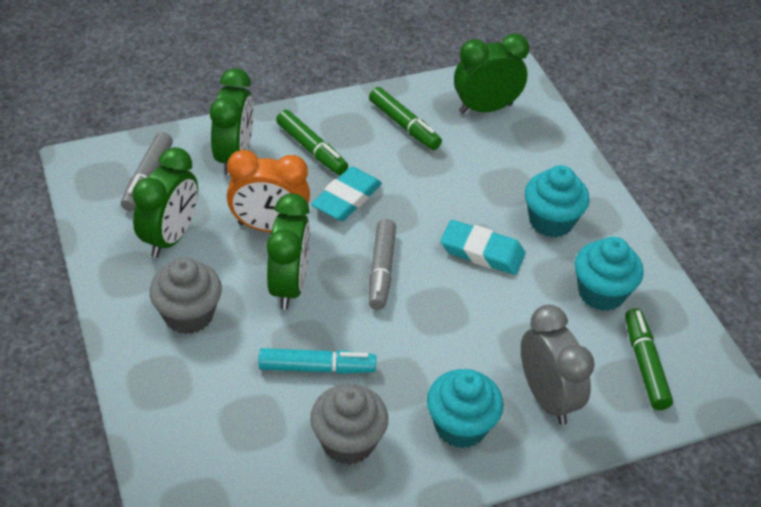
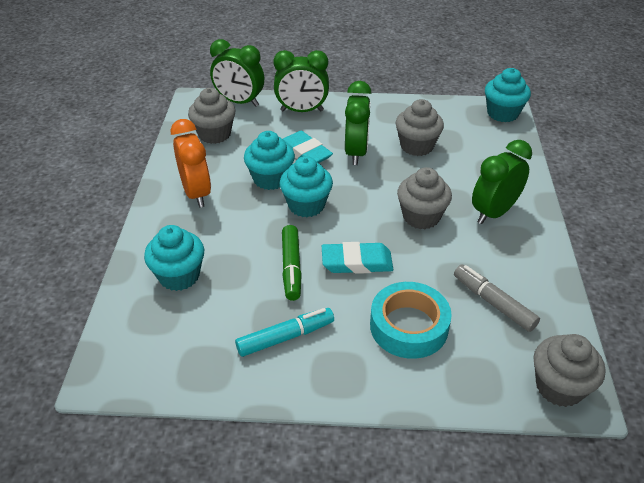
green marker: [276,110,348,175] [369,87,442,150] [625,308,673,410] = 3 -> [282,225,302,301] = 1
grey clock: [521,305,595,425] = 1 -> none = 0
grey cupcake: [149,257,222,334] [310,384,388,465] = 2 -> [188,88,236,144] [395,99,444,156] [397,167,452,229] [533,334,605,407] = 4
grey marker: [121,132,173,211] [369,219,396,310] = 2 -> [454,264,540,332] = 1
turquoise cupcake: [427,369,504,449] [525,165,590,238] [575,237,644,311] = 3 -> [144,225,204,291] [244,131,295,190] [280,156,333,217] [485,68,531,122] = 4
turquoise tape: none = 0 -> [370,282,452,359] = 1

